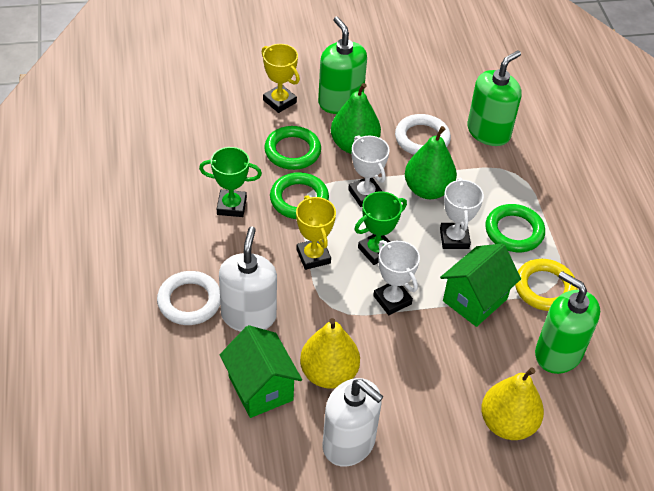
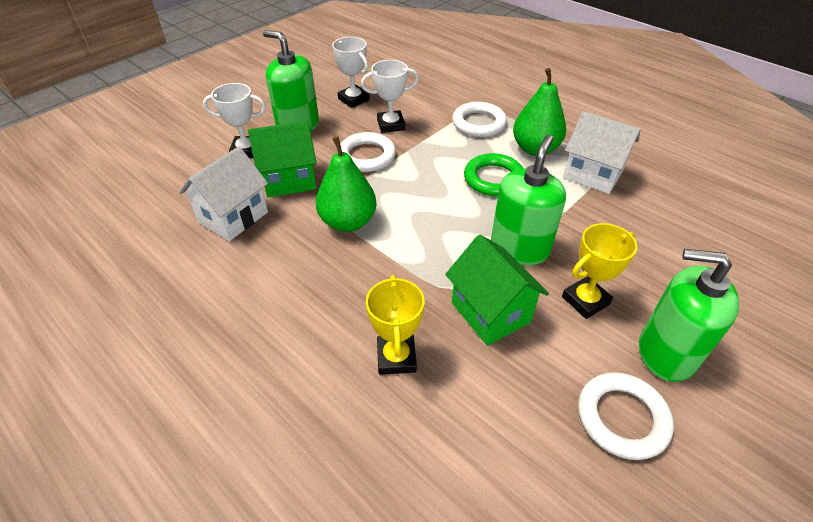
green ring: [264,126,321,170] [270,172,329,219] [485,204,545,252] = 3 -> [464,153,524,196] = 1
green trophy: [199,147,262,217] [354,191,407,265] = 2 -> none = 0
white house: none = 0 -> [179,147,268,241] [563,111,641,194] = 2
white ring: [157,271,220,325] [395,114,451,155] = 2 -> [337,132,396,172] [452,102,507,137] [578,372,674,460] = 3
white soap dispenser: [219,227,277,332] [323,378,384,467] = 2 -> none = 0
yellow pear: [300,318,360,388] [481,367,544,440] = 2 -> none = 0
yellow ring: [515,259,578,311] = 1 -> none = 0

